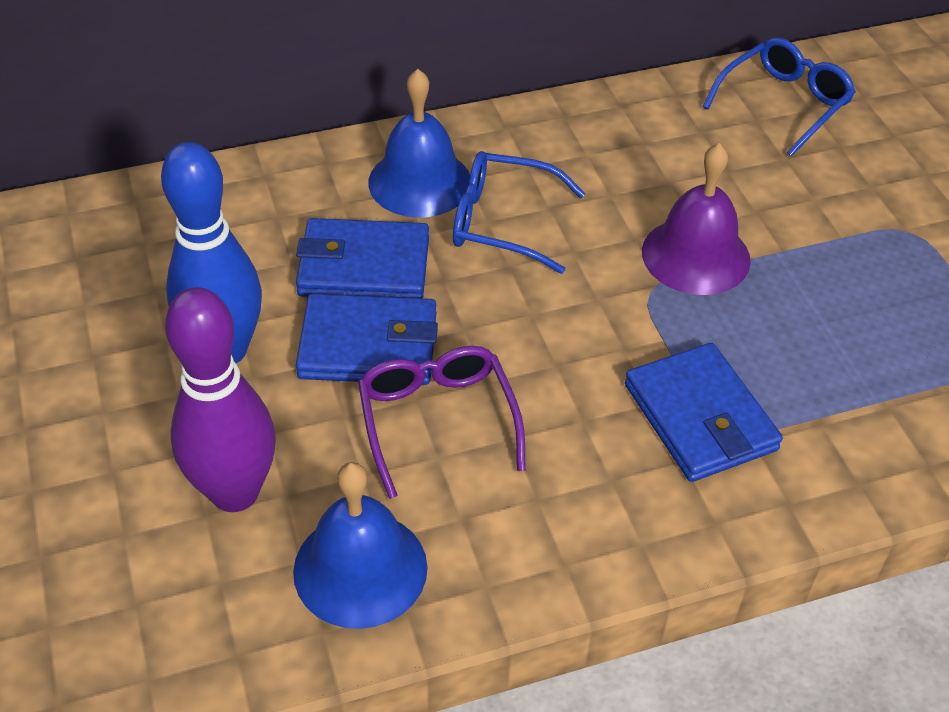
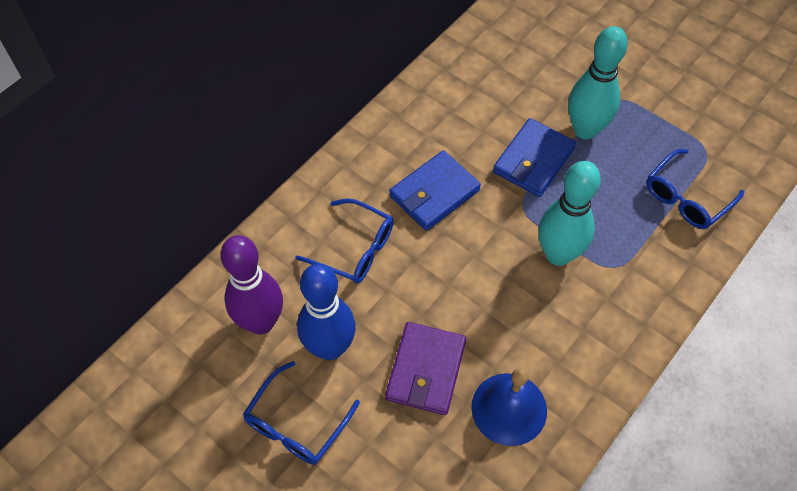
blue bell: [293,462,428,629] [368,69,470,218] = 2 -> [471,368,547,446] = 1
blue glasses: [453,151,585,274] [703,37,856,157] = 2 -> [243,361,360,465] [295,198,394,284] [647,149,744,229] = 3
blue wallet: [296,218,429,298] [296,294,438,385] [625,343,783,482] = 3 -> [389,150,481,231] [493,118,576,197] = 2
purple bell: [642,143,751,295] = 1 -> none = 0
purple glasses: [358,346,526,499] = 1 -> none = 0
purple wallet: none = 0 -> [385,322,466,415] = 1
turquoise bowling pin: none = 0 -> [538,161,601,266] [568,26,628,139] = 2

